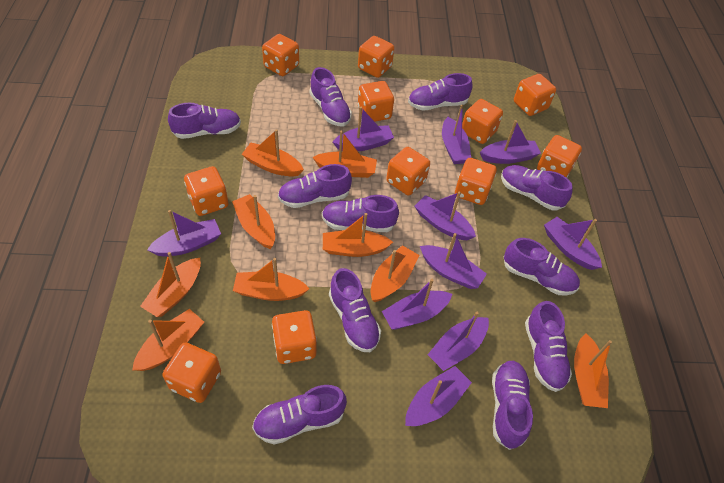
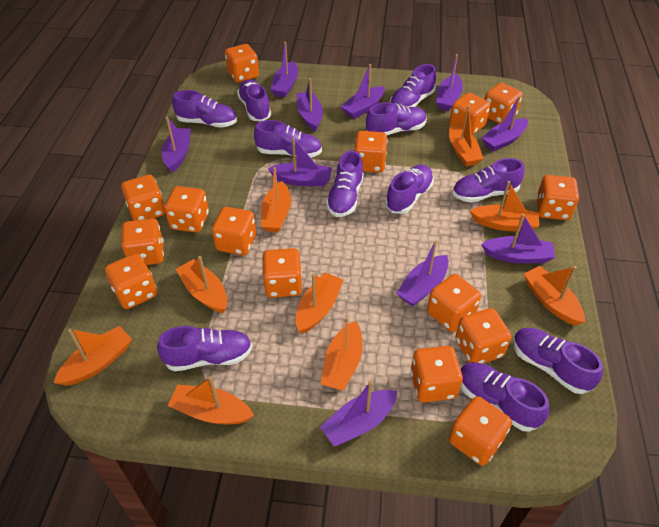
orange dice: [162,343,221,403] [184,166,228,216] [262,34,299,76] [272,310,317,364] [358,36,394,78] [358,81,394,122] [386,147,430,195] [455,158,497,205] [462,99,503,144] [514,74,556,116] [537,135,582,178] = 11 -> [105,253,157,309] [121,175,165,221] [121,218,164,265] [164,186,209,233] [212,207,256,255] [225,44,259,83] [262,248,302,298] [354,131,388,173] [411,346,463,403] [427,274,481,332] [449,93,490,135] [449,396,512,466] [455,308,511,364] [485,83,523,124] [536,175,579,220] = 15

